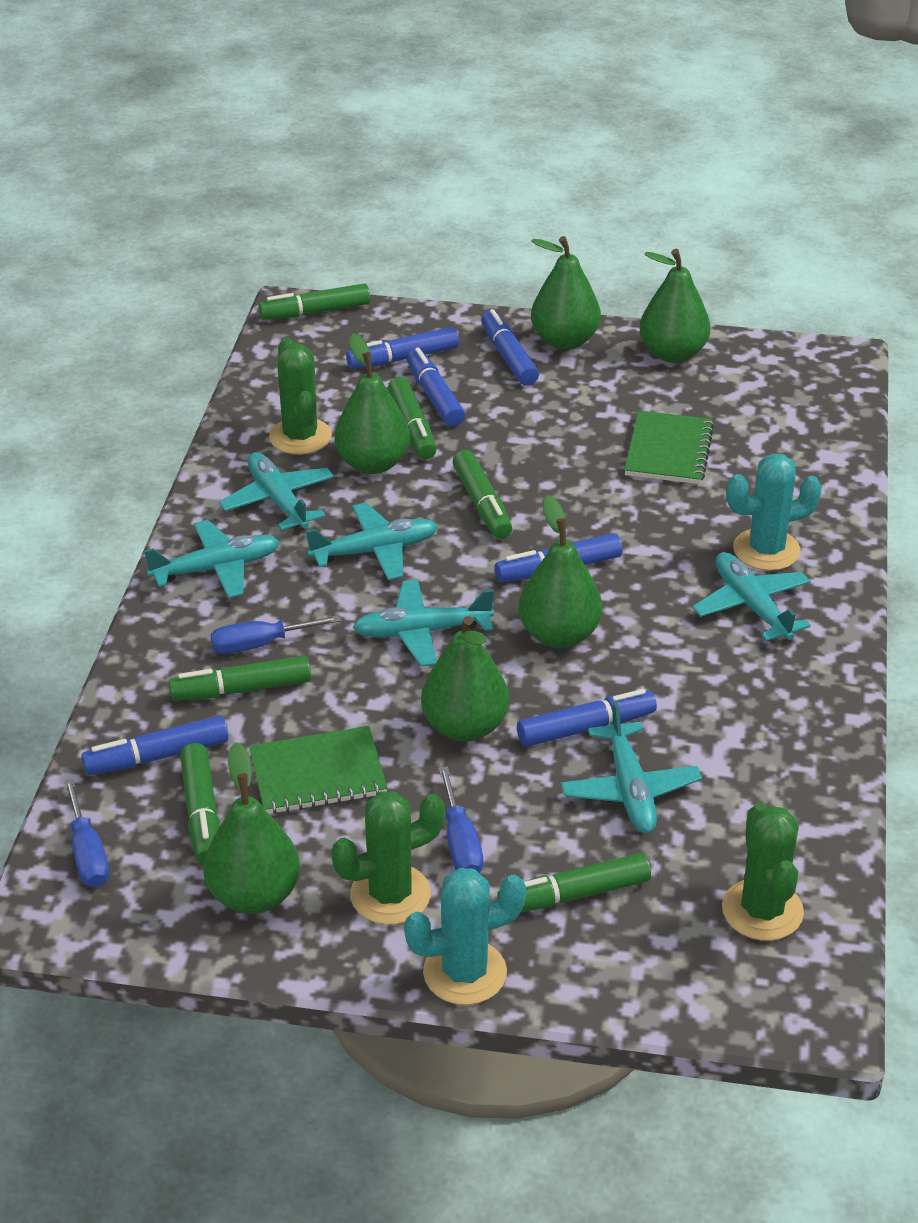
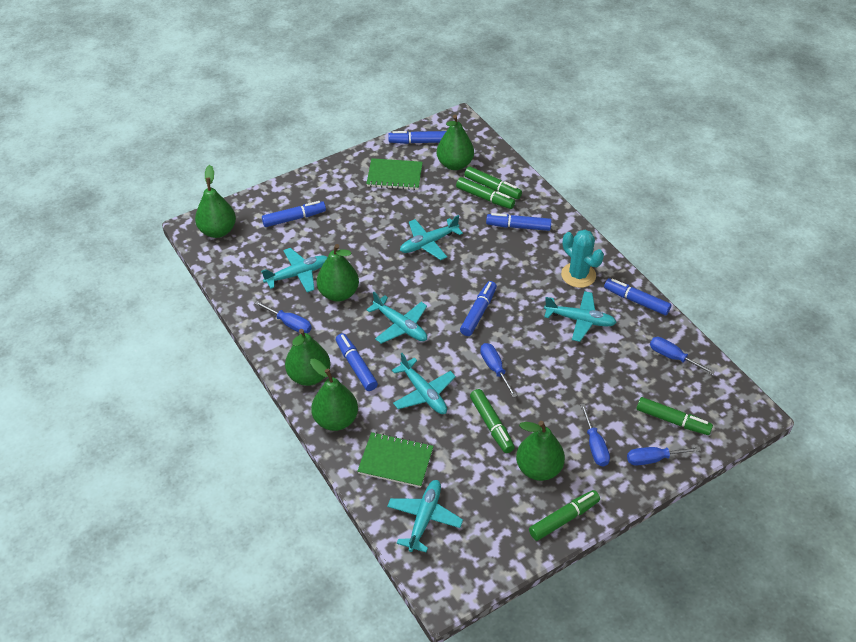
blue screwdriver: [64,778,109,888] [211,615,342,654] [439,766,483,873] = 3 -> [254,301,312,333] [480,343,517,398] [580,404,610,467] [627,447,701,466] [650,337,715,375] = 5
green cactus: [269,338,332,455] [331,791,445,925] [722,803,804,941] = 3 -> none = 0
green marker: [169,656,311,701] [180,743,220,865] [259,283,370,320] [388,377,436,459] [453,450,512,539] [497,853,651,912] = 6 -> [456,177,515,209] [464,166,522,199] [470,389,515,453] [529,490,600,541] [637,397,713,435] = 5
turquoise cactus: [404,868,526,1005] [726,454,822,571] = 2 -> [561,230,604,288] = 1

